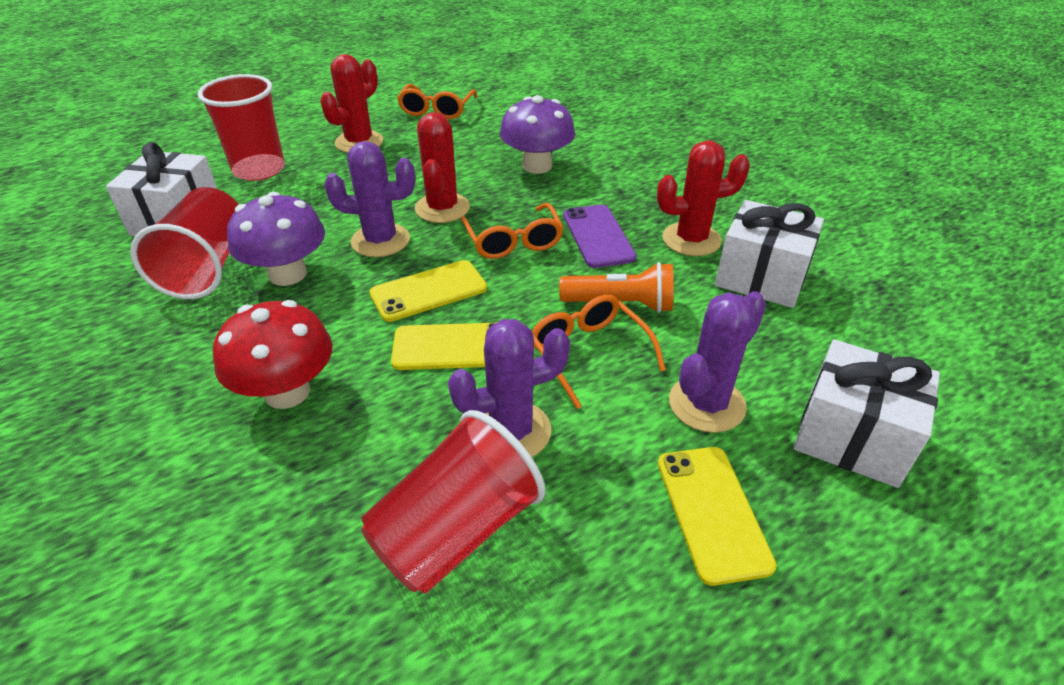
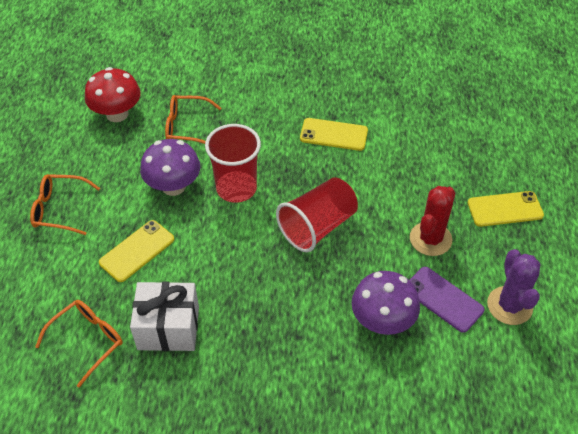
orange flashlight: [559,262,674,313] = 1 -> none = 0
purple cactus: [324,141,415,257] [448,319,570,457] [669,291,766,433] = 3 -> [487,249,541,325] = 1
red cactus: [320,54,383,153] [415,112,470,223] [657,140,750,256] = 3 -> [410,186,456,256] = 1
red cup: [130,187,239,299] [198,74,285,181] [361,410,545,594] = 3 -> [205,124,261,203] [276,177,358,252] = 2
white gift: [106,142,217,236] [715,200,824,308] [794,339,940,488] = 3 -> [130,282,199,351] = 1

